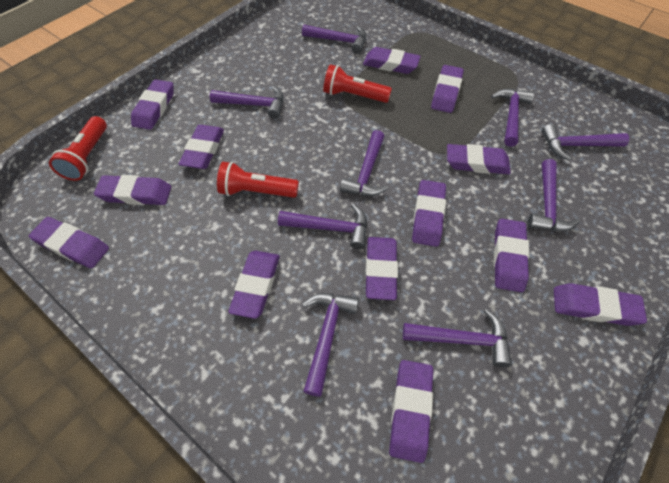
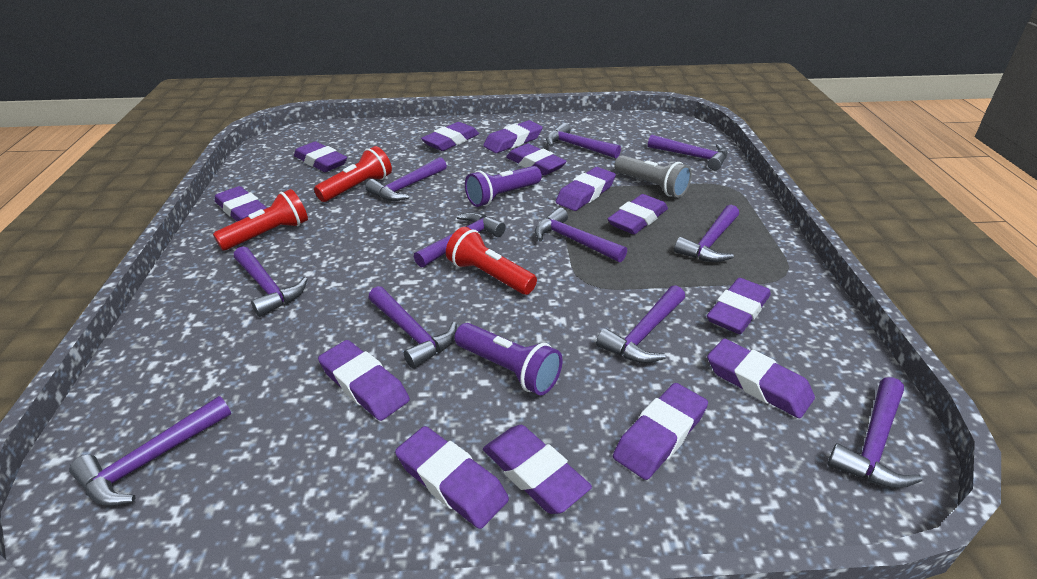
grey flashlight: none = 0 -> [614,155,692,198] = 1
purple flashlight: none = 0 -> [454,323,562,395] [465,166,542,207] = 2
purple hammer: [210,86,283,119] [278,204,367,250] [302,25,366,54] [302,293,359,397] [340,130,388,196] [403,309,512,367] [491,89,534,147] [527,159,580,231] [542,124,629,161] = 9 -> [69,396,231,506] [234,246,308,317] [365,157,447,201] [368,286,457,369] [414,212,506,268] [535,207,627,263] [546,123,621,158] [596,285,685,363] [648,135,728,170] [674,205,739,262] [827,377,922,488] = 11

